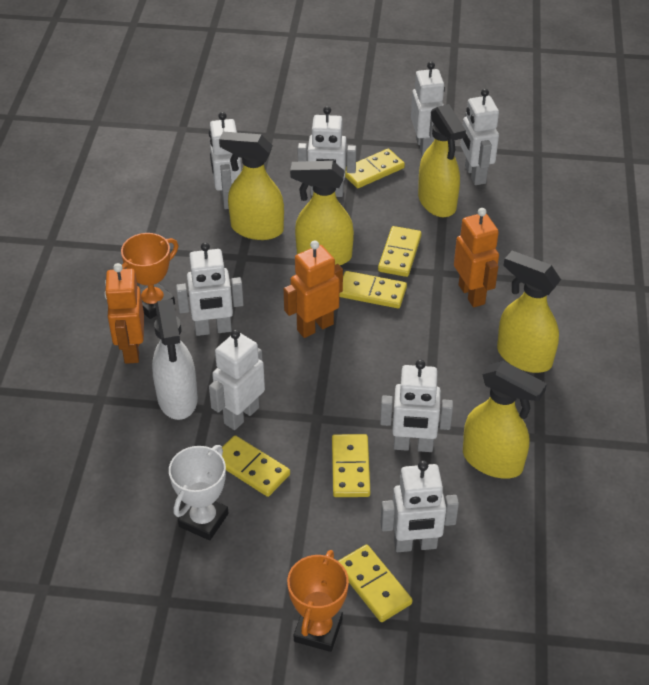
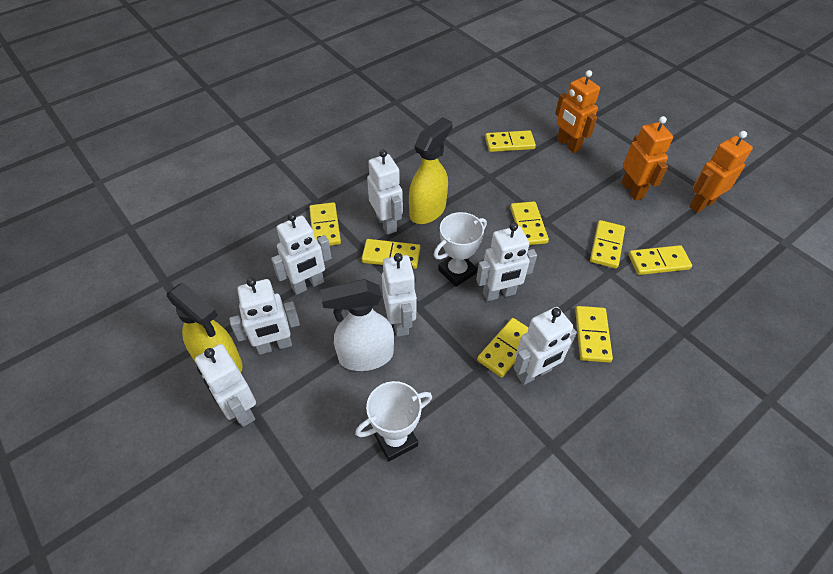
orange trophy: [121,233,178,319] [287,550,349,652] = 2 -> none = 0
white robot: [176,242,244,336] [209,112,242,209] [209,330,265,430] [297,106,356,197] [380,360,453,452] [381,460,459,552] [411,61,445,156] [461,89,499,185] = 8 -> [195,344,256,427] [229,277,300,355] [271,213,332,295] [367,149,403,235] [382,253,417,337] [476,222,537,301] [513,307,577,385] = 7
white trophy: [169,445,228,540] = 1 -> [355,381,432,461] [434,212,487,287] = 2
yellow domino: [217,435,290,497] [332,434,370,497] [338,545,413,622] [339,271,407,308] [345,149,405,188] [378,226,422,277] = 6 -> [309,202,341,246] [362,239,420,269] [477,318,529,377] [485,130,536,152] [510,201,549,245] [575,306,613,363] [590,220,625,268] [629,245,692,275] = 8
yellow spray bottle: [219,132,284,240] [290,161,354,265] [418,104,466,217] [463,361,547,478] [497,251,561,373] = 5 -> [167,283,243,372] [409,117,452,224] = 2

